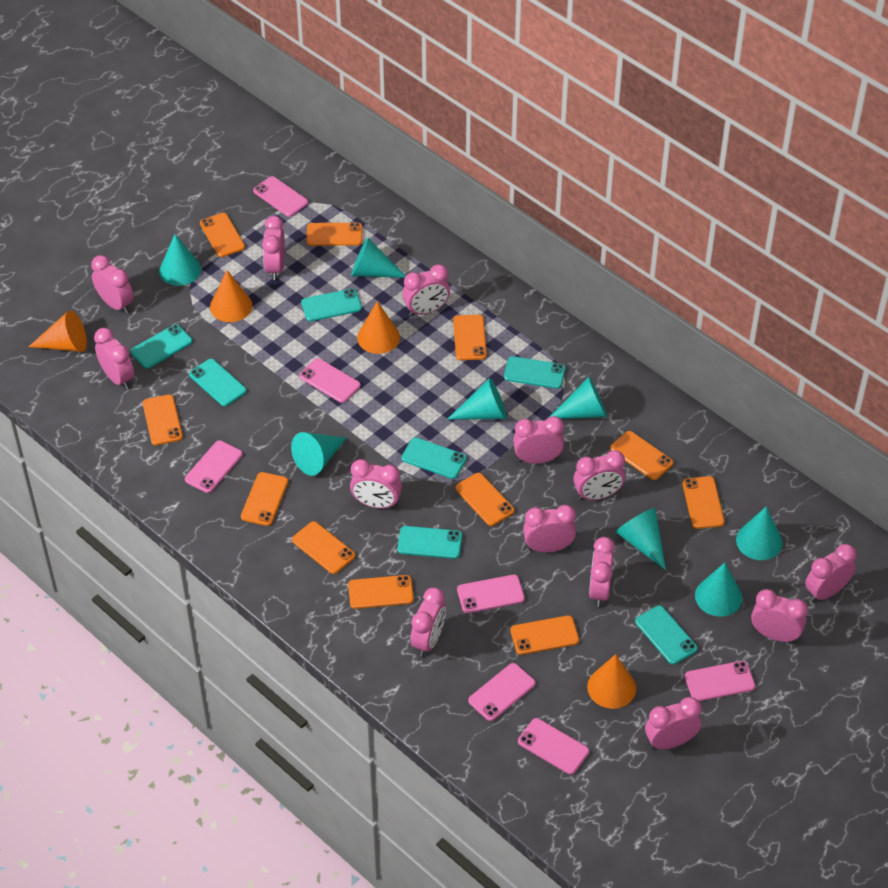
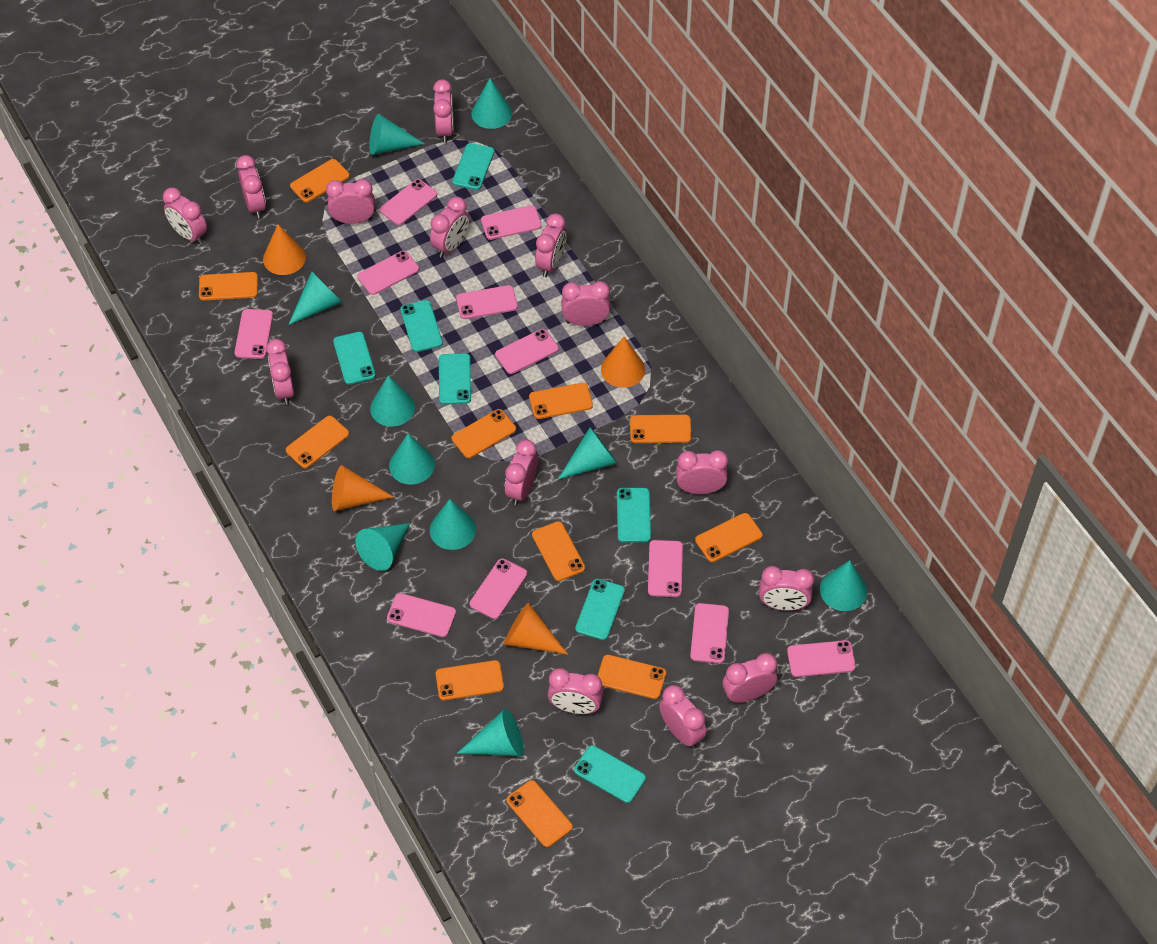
pink clock: [91,255,134,314] [94,328,134,389] [262,216,285,280] [350,459,402,508] [402,264,450,316] [411,587,446,657] [513,416,564,464] [523,505,576,552] [573,450,625,500] [589,537,615,607] [645,697,701,749] [751,589,808,643] [805,544,857,602] = 13 -> [163,188,207,244] [236,155,266,219] [266,339,294,405] [326,179,375,224] [430,197,470,258] [433,79,454,143] [505,440,538,506] [535,213,567,277] [548,668,603,714] [561,281,610,326] [659,685,707,748] [676,450,728,494] [722,653,777,703] [759,566,814,611] = 14
pink phone: [185,440,243,493] [253,176,308,217] [299,358,361,403] [457,575,525,613] [468,663,536,721] [518,718,589,774] [685,661,755,701] = 7 -> [234,309,273,359] [357,251,419,295] [380,179,437,225] [387,593,456,637] [456,285,518,319] [470,558,527,619] [481,205,542,240] [495,329,559,374] [648,540,683,597] [690,603,729,663] [787,640,856,677] = 11
turquoise cone: [159,234,201,286] [291,432,346,476] [351,238,406,278] [447,378,507,420] [550,377,607,419] [616,508,666,570] [695,563,742,617] [736,506,783,560] = 8 -> [288,271,342,325] [355,523,410,571] [369,114,425,155] [370,375,415,427] [389,434,435,485] [430,499,476,550] [457,709,524,756] [471,78,512,129] [558,427,618,479] [820,560,867,611] = 10

